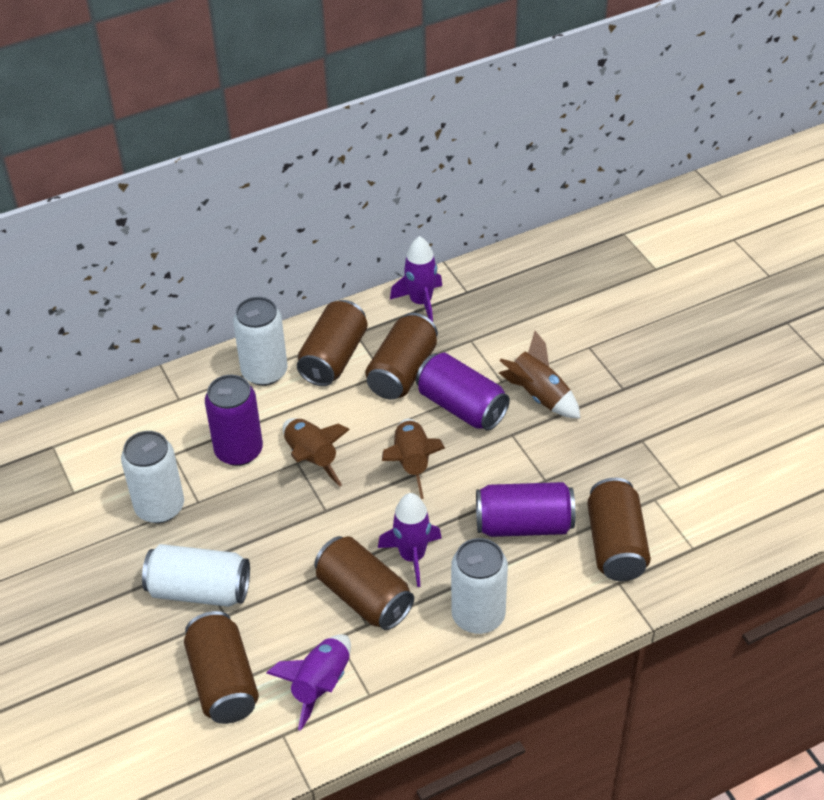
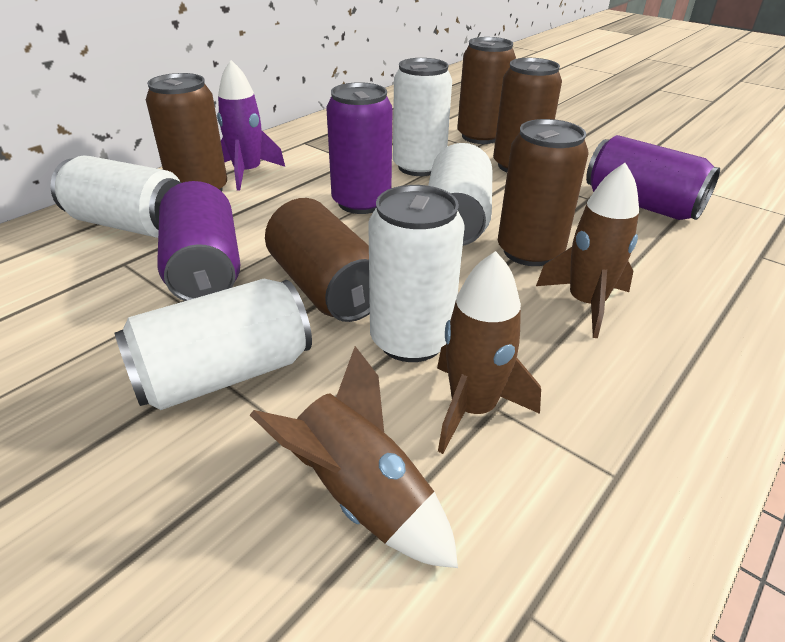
purple rocket: [266,634,351,731] [378,493,442,587] [390,236,442,322] = 3 -> [217,60,285,191] = 1
white can: [121,431,184,523] [142,544,250,607] [233,297,288,386] [451,538,508,634] = 4 -> [51,155,181,238] [115,279,312,410] [368,185,465,362] [393,58,452,176] [428,143,493,246] = 5

